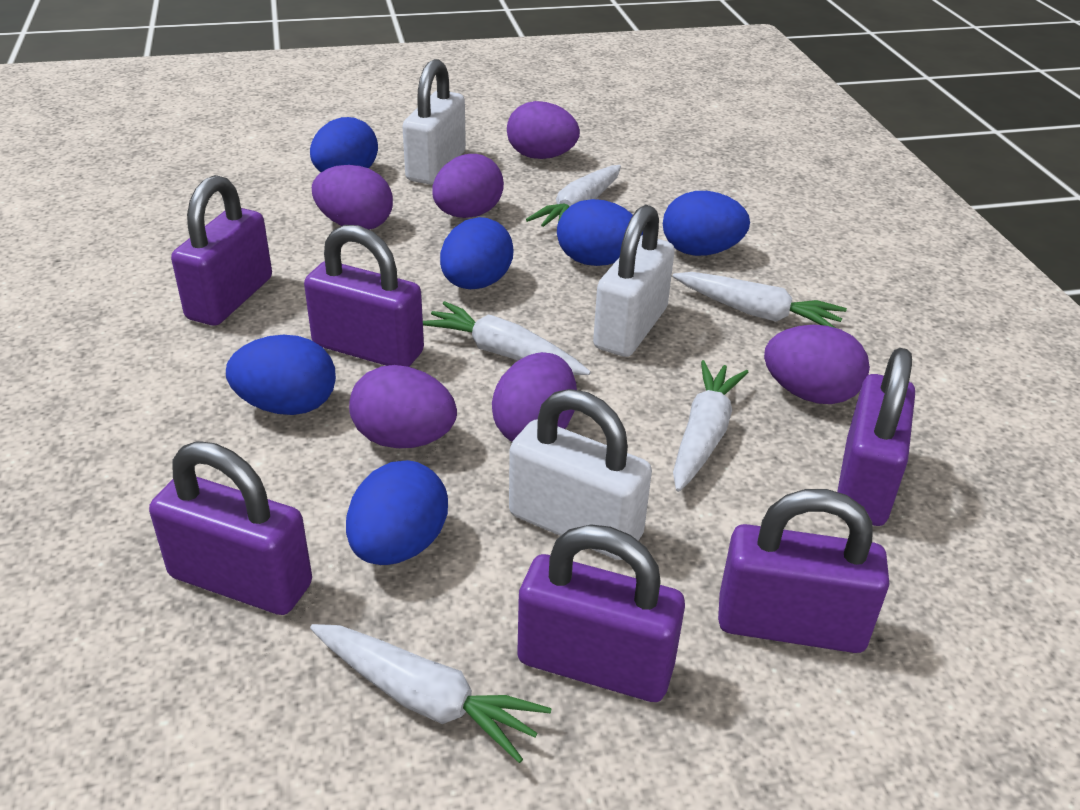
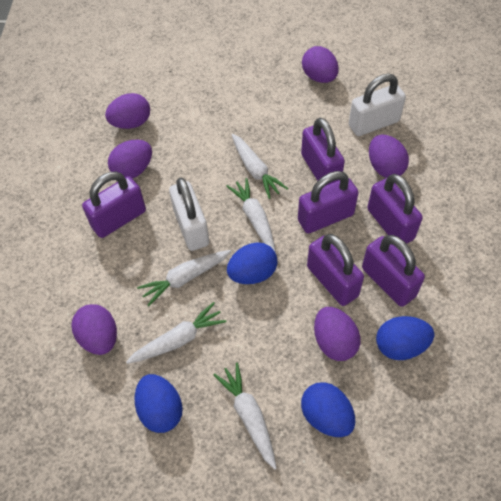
blue egg: [226,335,336,415] [310,117,378,172] [346,460,448,565] [440,217,513,289] [557,199,643,266] [663,191,750,256] = 6 -> [135,374,183,433] [227,242,277,284] [301,382,355,437] [376,316,434,360] = 4
white padlock: [402,59,466,184] [509,389,652,560] [593,205,675,357] = 3 -> [169,178,209,251] [349,74,406,136] = 2

